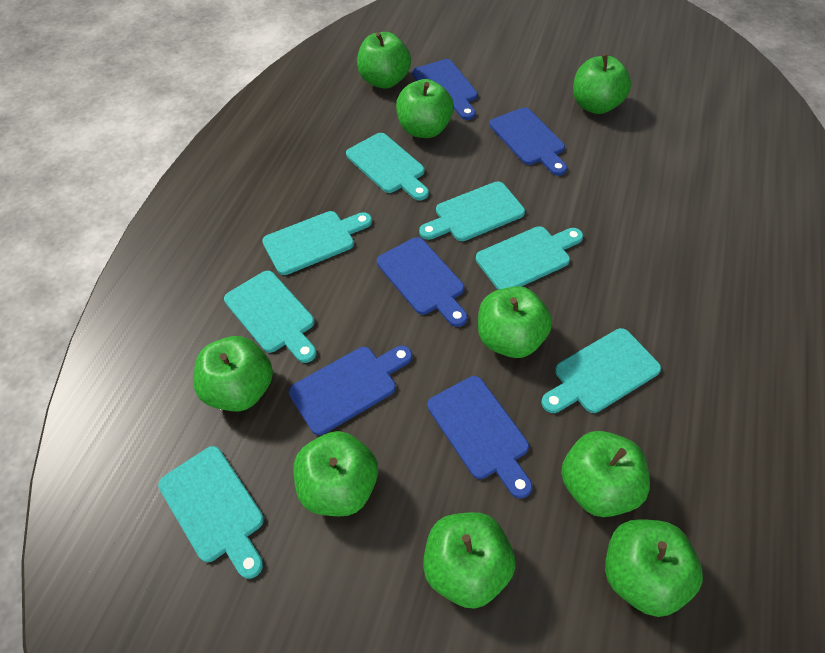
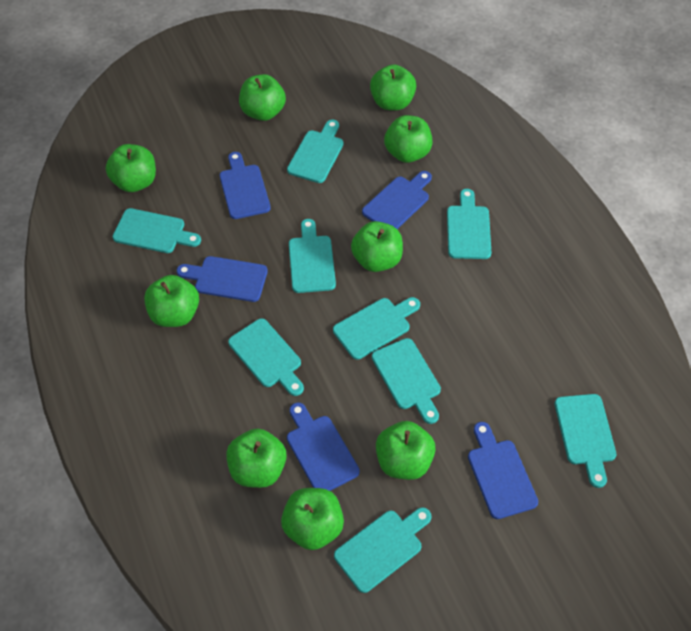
turquoise cutting board: [158,446,264,579] [224,271,317,363] [262,211,372,275] [346,133,429,201] [419,181,525,241] [476,226,583,290] [541,328,661,413] = 7 -> [113,208,201,253] [228,319,304,396] [287,120,344,183] [289,219,336,293] [333,297,420,360] [334,507,432,593] [372,338,441,424] [447,189,492,259] [555,394,616,488] = 9

